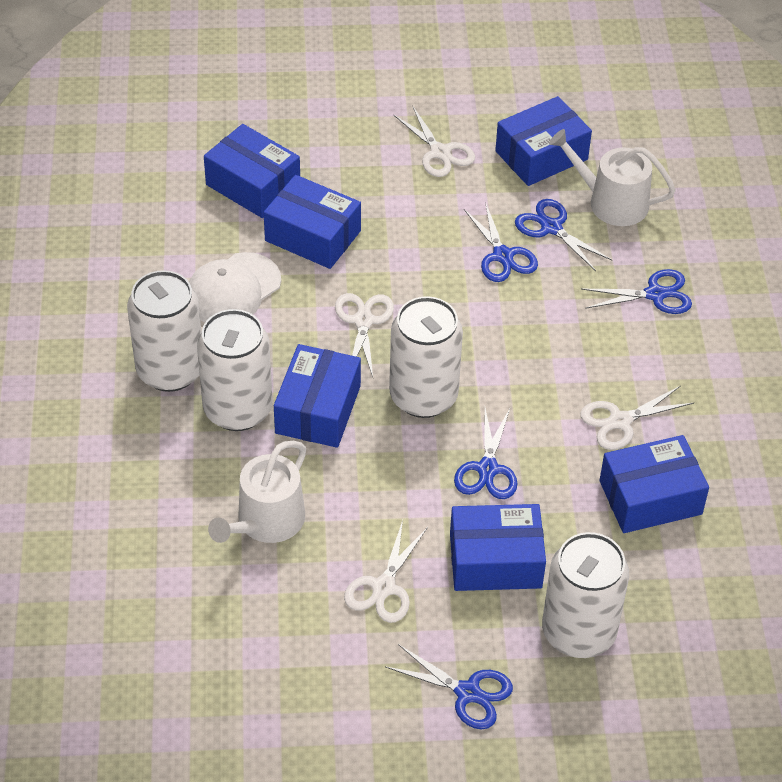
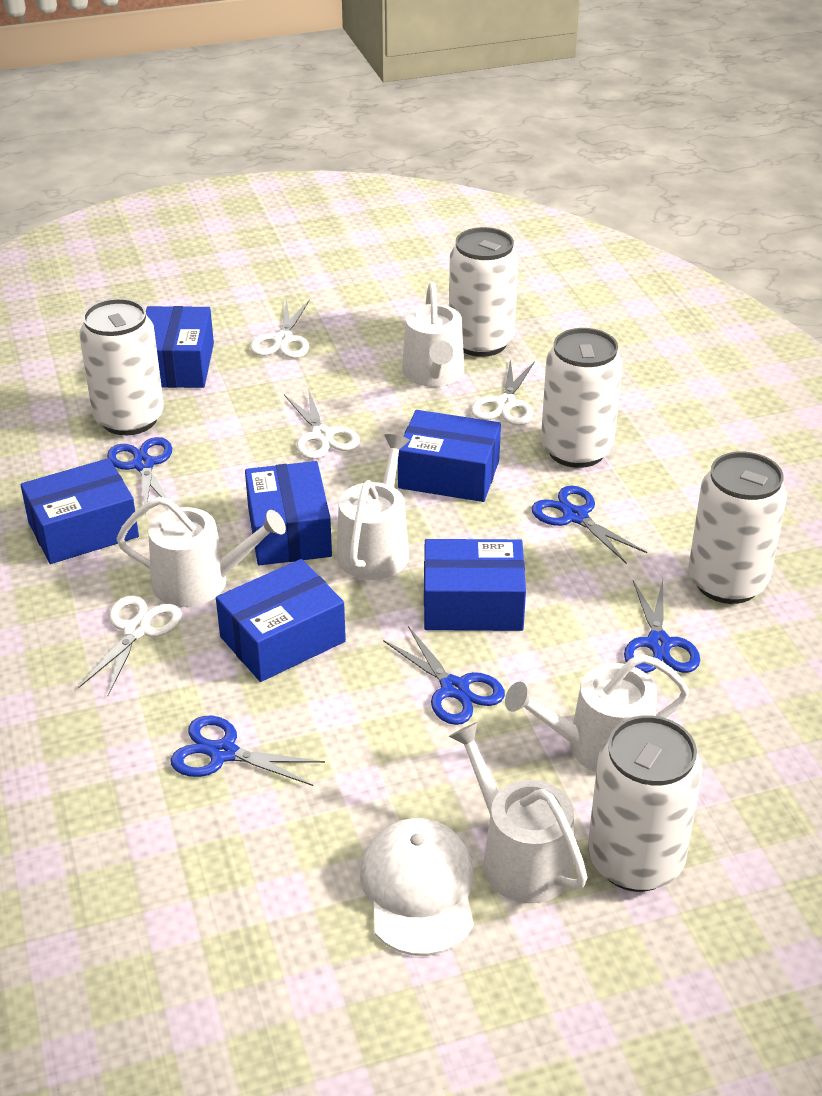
white can: [127,270,201,392] [197,309,272,431] [389,296,463,418] [542,532,629,658] = 4 -> [79,298,164,435] [449,227,518,357] [541,328,623,468] [588,715,702,892] [688,451,787,604] = 5
white watering can: [208,441,306,543] [549,129,676,226] = 2 -> [116,497,286,607] [337,434,410,580] [402,282,464,387] [449,722,588,903] [505,654,690,773] = 5

